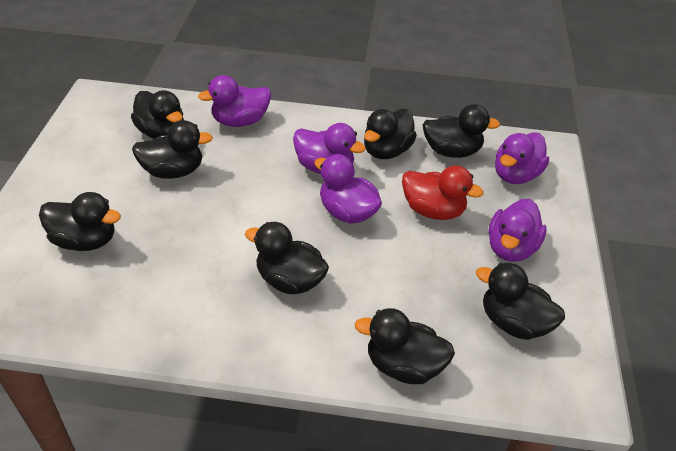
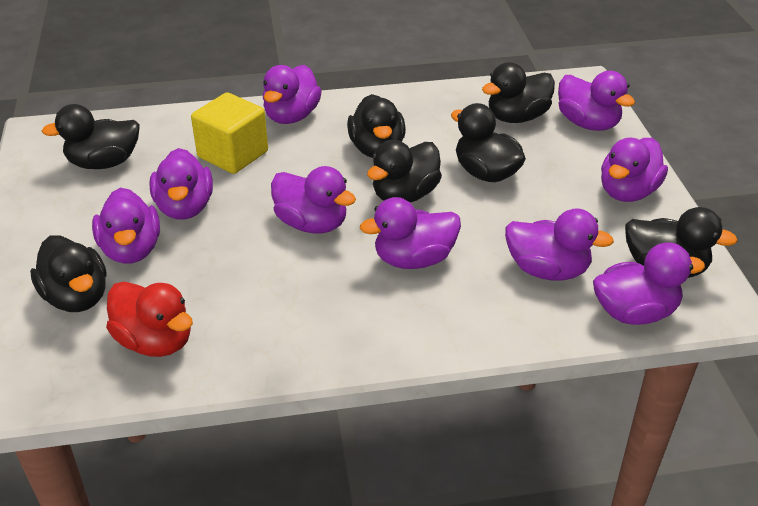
black duck: [39,192,121,251] [131,90,184,139] [132,120,213,179] [245,222,329,294] [355,308,455,384] [364,109,417,159] [423,104,500,158] [476,263,565,340] = 8 -> [30,235,107,312] [41,104,140,169] [347,94,406,158] [367,140,442,203] [451,103,526,182] [482,62,555,123] [625,207,738,278] = 7
purple duck: [198,75,271,127] [293,123,366,174] [314,154,382,224] [488,199,547,262] [495,132,549,184] = 5 -> [92,188,160,264] [149,148,213,220] [263,65,322,124] [271,166,356,233] [360,197,461,269] [505,208,614,281] [558,71,635,131] [593,242,705,325] [601,138,668,202] = 9
yellow cube: none = 0 -> [191,92,268,174] = 1

